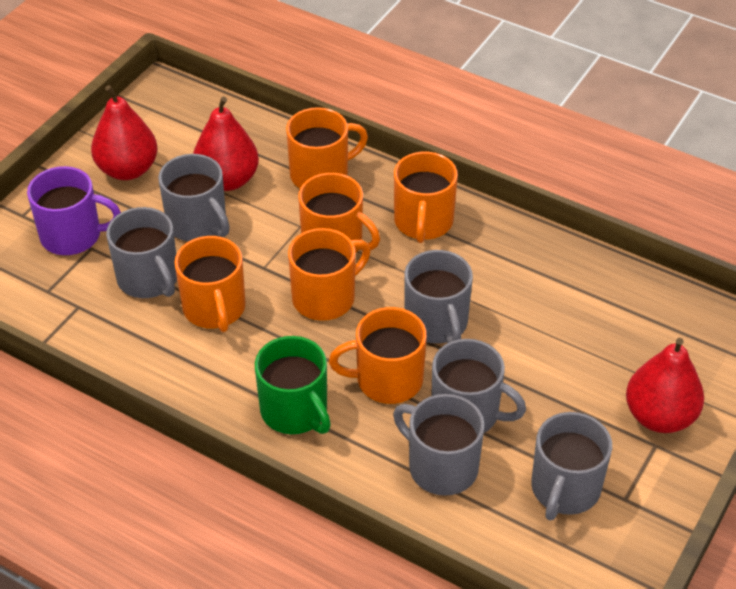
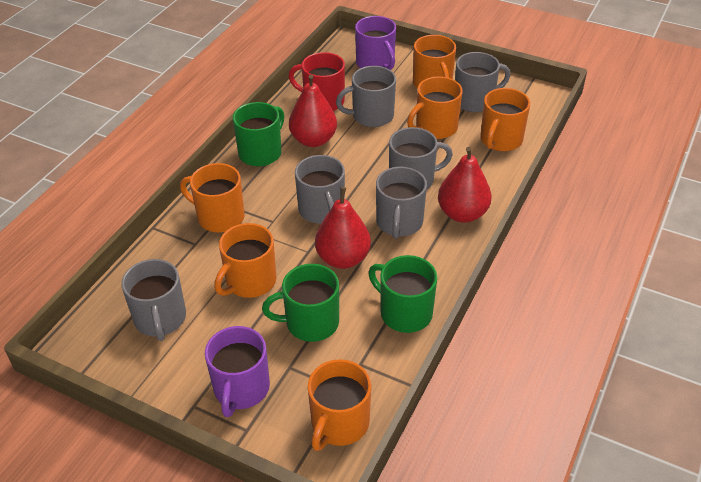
green mug: [255,336,331,434] = 1 -> [233,102,284,166] [262,264,339,342] [368,255,437,333] = 3
purple mug: [27,166,121,255] = 1 -> [205,326,270,417] [355,16,396,70] = 2
red mug: none = 0 -> [288,52,345,111] = 1

